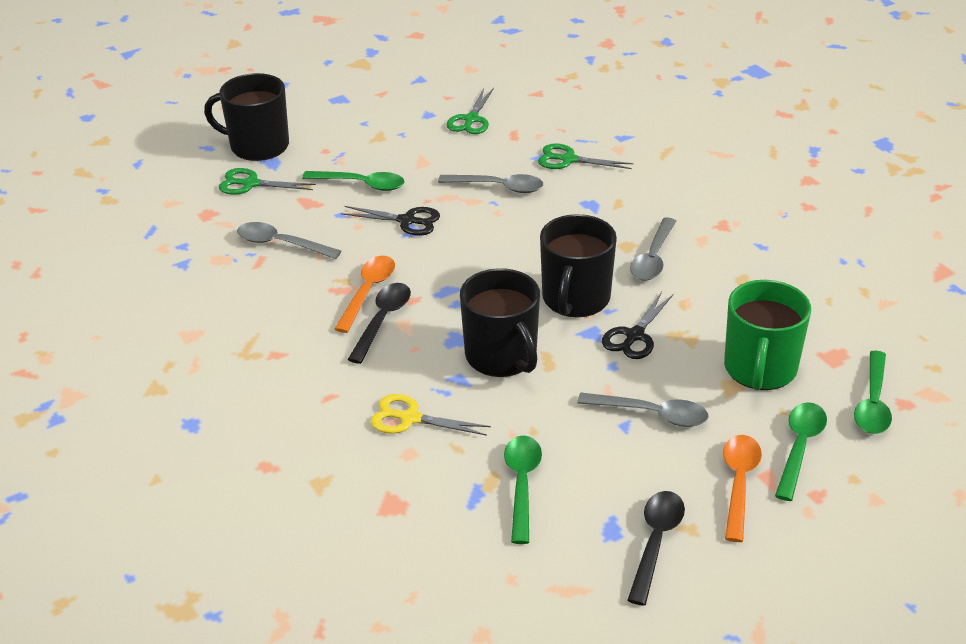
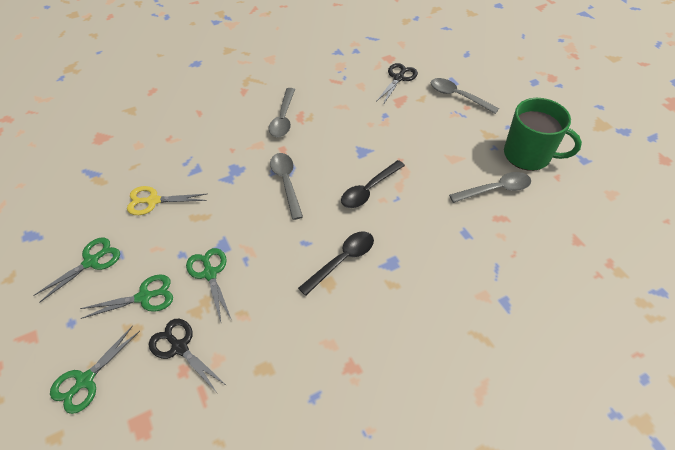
black mug: [204,73,289,161] [460,268,540,377] [540,214,617,317] = 3 -> none = 0
green scissors: [219,168,316,195] [447,88,494,134] [538,143,634,169] = 3 -> [33,238,120,303] [50,326,140,414] [80,274,173,319] [186,248,231,322] = 4
green spoon: [302,171,404,191] [504,435,542,544] [775,402,827,501] [854,351,892,434] = 4 -> none = 0
orange spoon: [335,256,395,333] [723,435,762,542] = 2 -> none = 0

